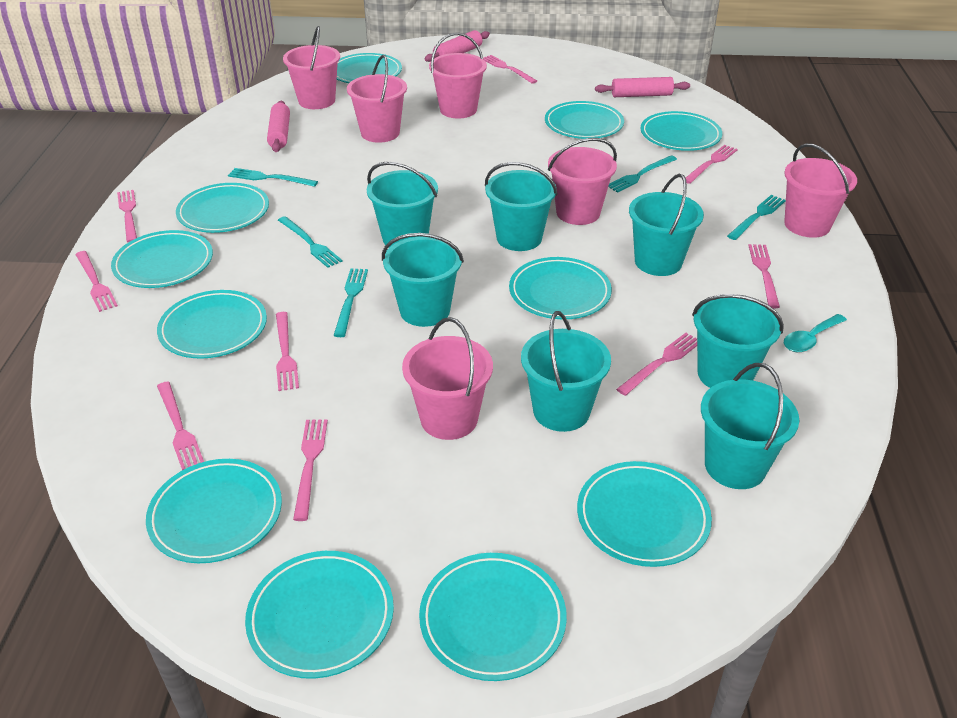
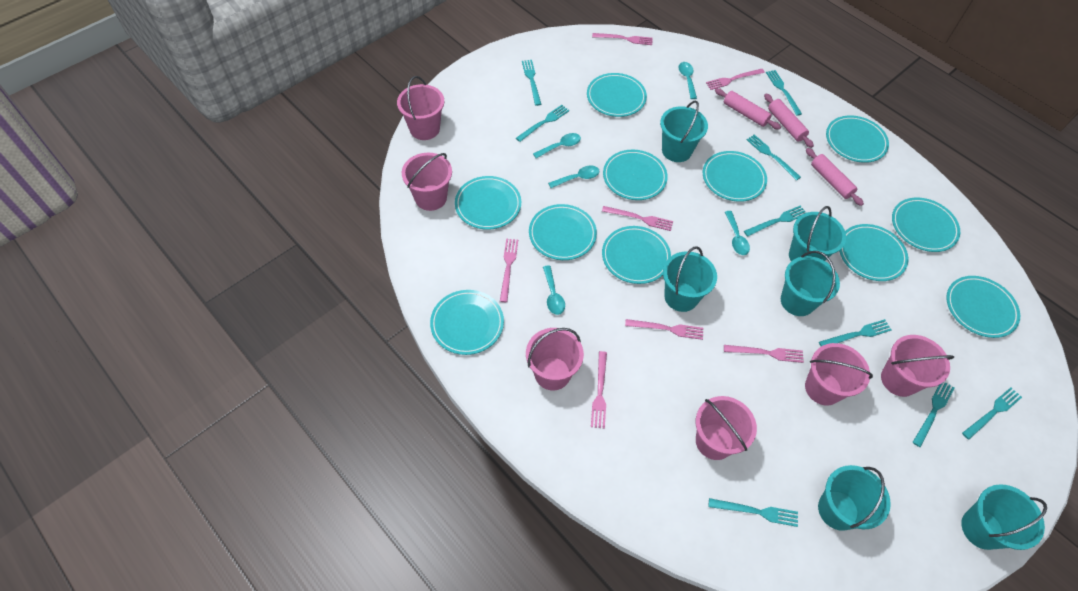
pink fork: [75,251,118,312] [117,190,137,242] [157,382,204,470] [276,312,299,391] [293,419,328,521] [483,55,537,84] [616,333,697,396] [686,145,738,184] [748,244,780,308] = 9 -> [500,239,518,302] [591,351,607,429] [592,33,653,45] [602,206,673,231] [625,319,703,340] [706,69,765,90] [724,345,804,363] = 7
turquoise bucket: [367,162,438,248] [382,233,464,327] [485,162,558,251] [521,311,611,432] [629,174,704,276] [692,294,784,388] [701,363,799,489] = 7 -> [660,100,708,162] [663,246,717,312] [781,251,840,316] [789,206,846,261] [818,465,891,531] [961,484,1047,550] = 6
turquoise fork: [228,168,318,187] [278,216,343,268] [333,268,368,337] [608,155,677,192] [727,195,786,240] = 5 -> [516,105,569,142] [522,60,541,106] [709,498,798,527] [744,206,805,237] [746,134,801,180] [766,70,802,116] [819,319,892,346] [912,382,954,447] [962,388,1022,439] = 9
turquoise spoon: [784,314,847,352] = 1 -> [533,133,581,158] [543,265,565,315] [548,166,600,188] [678,62,697,99] [725,211,750,255] = 5

